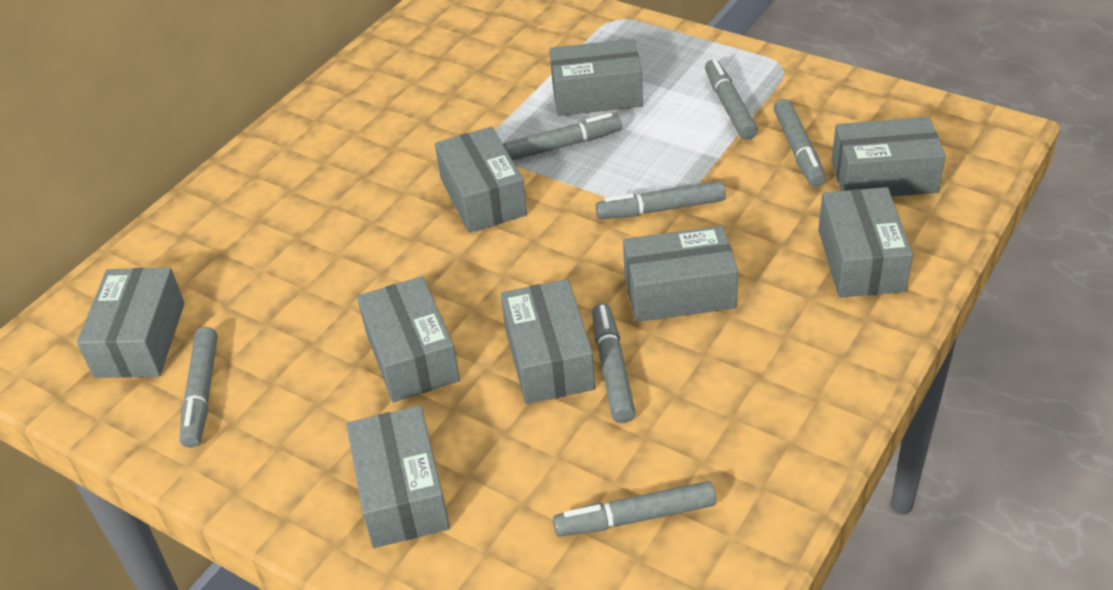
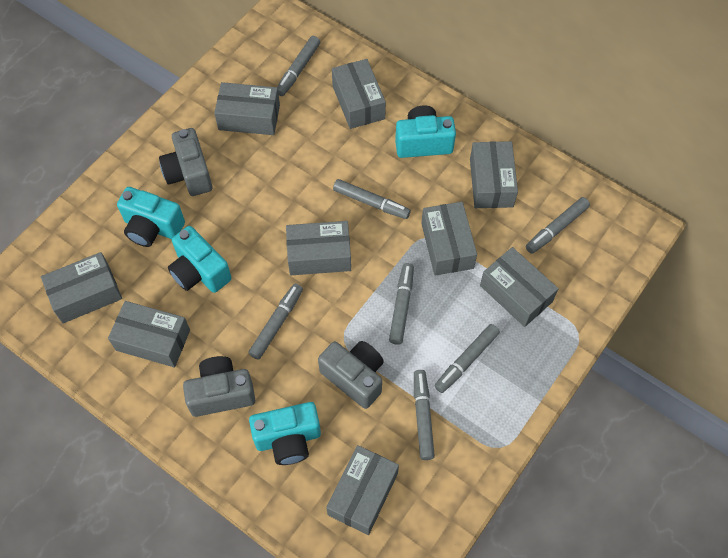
grey camera: none = 0 -> [159,128,212,196] [183,356,255,417] [318,341,384,409] = 3
turquoise camera: none = 0 -> [117,187,185,247] [168,226,232,293] [249,402,321,465] [395,105,456,158] = 4

